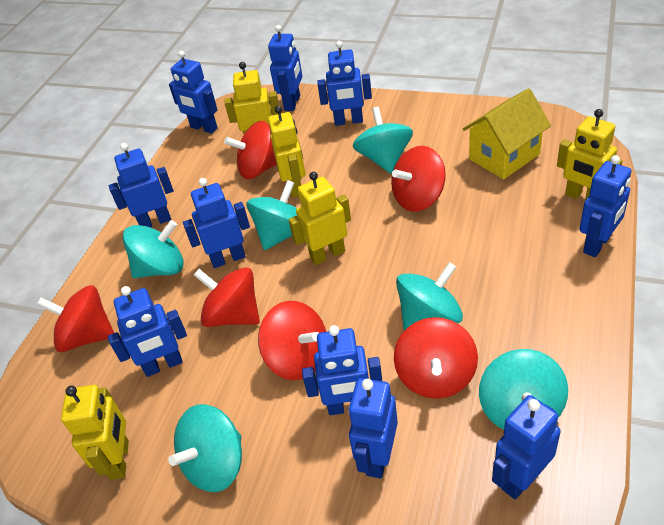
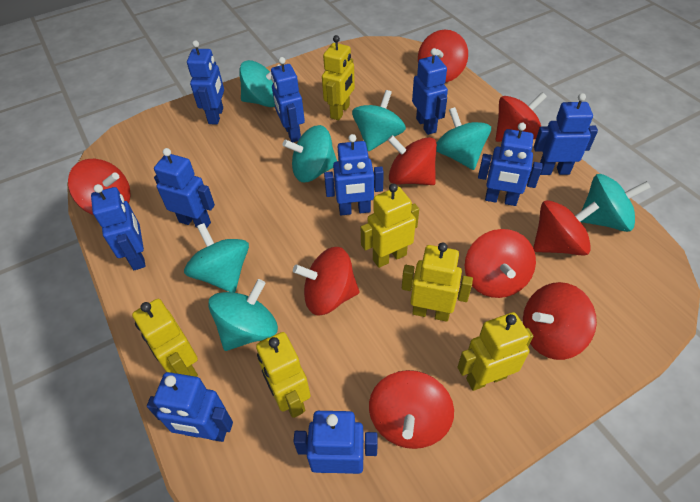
red spinning top: [37,285,114,352] [194,267,260,327] [224,121,277,180] [258,301,326,380] [391,146,446,212] [394,317,478,399] = 6 -> [68,159,131,215] [293,247,359,316] [369,370,454,449] [388,135,437,185] [418,30,468,83] [465,229,536,298] [496,92,547,142] [523,282,597,360] [533,200,600,256] = 9
turquoise spinning top: [122,220,183,278] [168,404,242,492] [247,180,297,250] [353,107,413,173] [396,262,463,331] [479,349,568,430] = 6 -> [184,223,249,293] [208,279,278,351] [239,60,280,107] [283,125,337,182] [352,90,406,151] [436,107,491,170] [581,174,651,232] = 7
yellow house: [463,88,551,179] = 1 -> none = 0
yellow robot: [61,385,129,480] [224,62,279,134] [268,106,306,198] [289,172,351,265] [557,109,623,201] = 5 -> [132,299,198,377] [256,332,311,418] [322,35,355,120] [361,184,419,268] [402,242,473,322] [458,312,534,391] = 6

